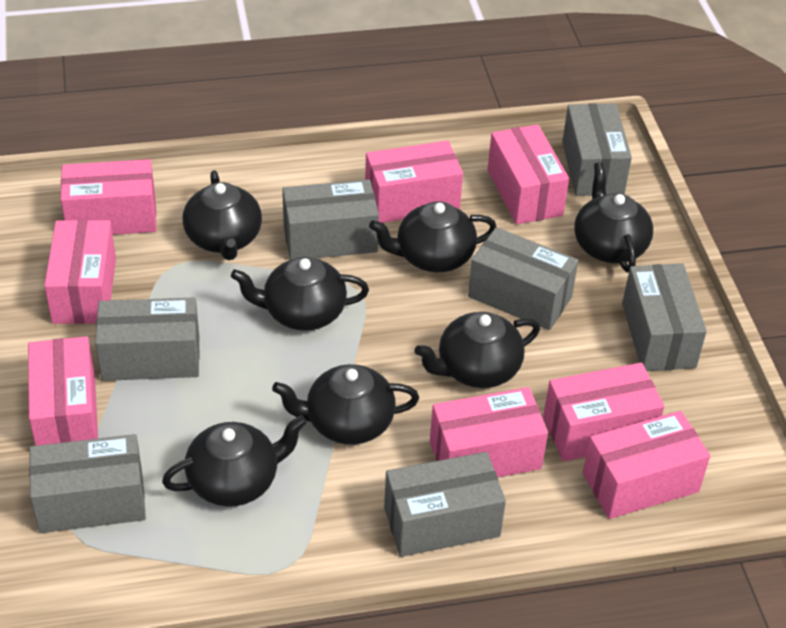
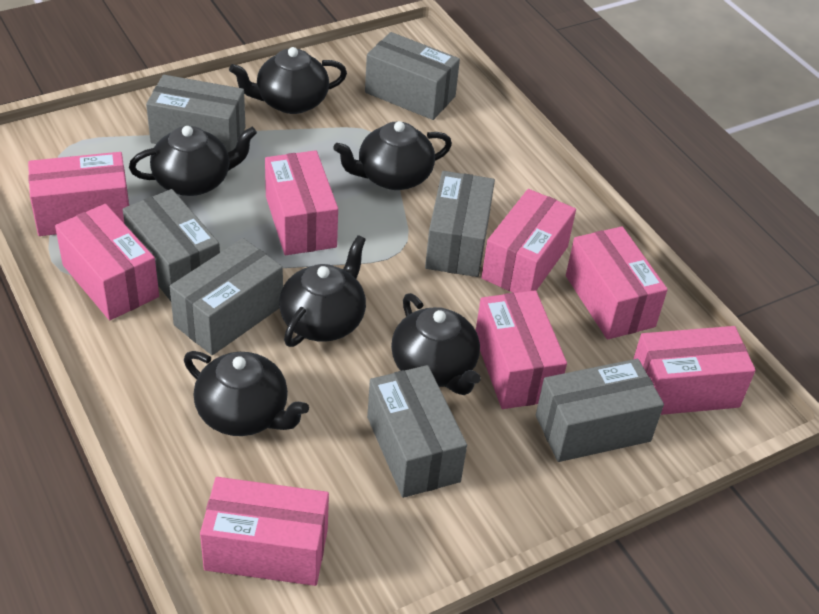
black teapot: [162,415,307,507] [183,170,262,260] [231,256,369,331] [272,364,419,445] [369,201,496,273] [415,312,540,388] [574,162,653,273] = 7 -> [129,126,257,196] [184,351,309,436] [229,47,347,114] [279,235,366,347] [333,121,452,190] [391,293,481,395] = 6

